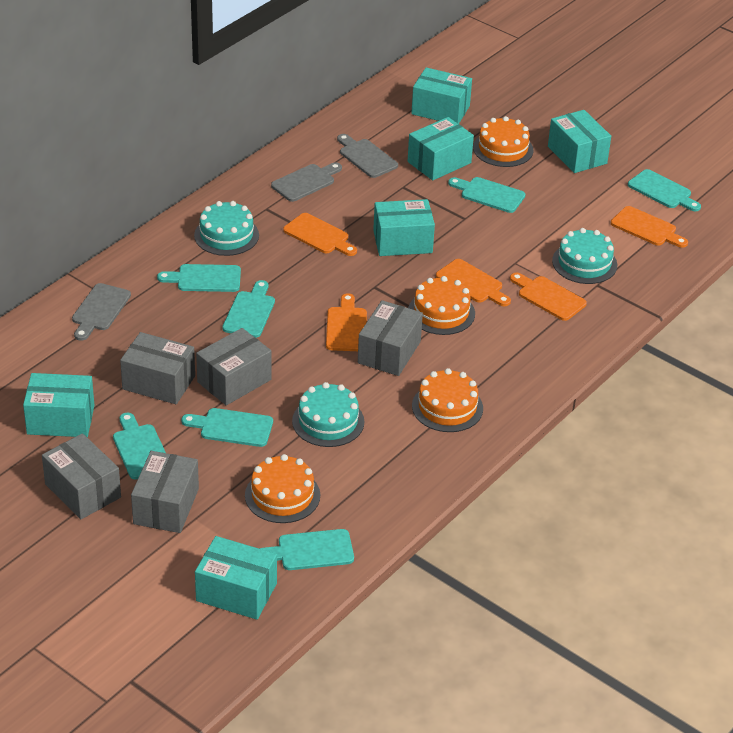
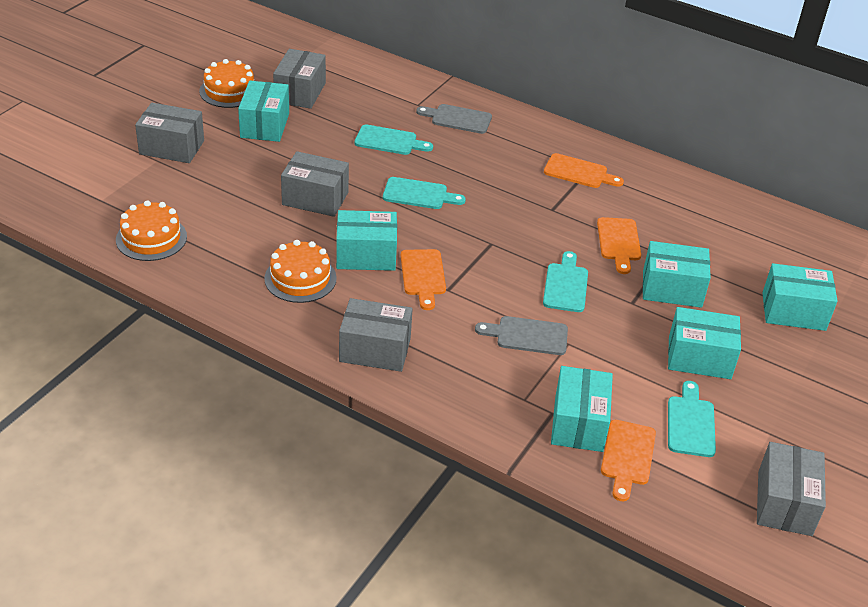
grey cutting board: [72,283,131,341] [271,162,342,202] [337,134,398,178] = 3 -> [416,104,492,134] [475,316,568,355] = 2
orange cake: [245,454,320,523] [408,276,475,335] [412,368,483,432] [473,116,534,167] = 4 -> [116,200,187,261] [199,59,254,108] [264,240,337,303] = 3
orange cutting board: [283,213,357,256] [326,293,367,351] [436,259,511,306] [510,272,587,321] [611,206,688,248] = 5 -> [401,249,446,310] [544,153,624,188] [597,217,641,274] [601,420,656,501] = 4
turquoise cake: [194,201,259,256] [292,382,365,447] [552,228,617,284] = 3 -> none = 0
turquoise cutting board: [113,412,166,479] [157,264,241,292] [181,408,273,447] [222,280,275,338] [259,529,354,570] [448,177,525,213] [628,169,701,212] = 7 -> [355,125,433,155] [383,177,466,209] [543,251,588,312] [668,381,716,457] = 4

